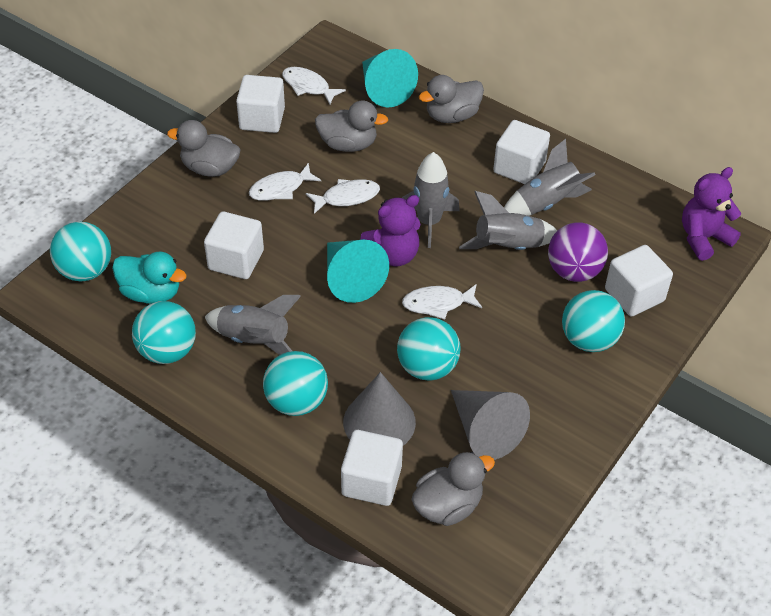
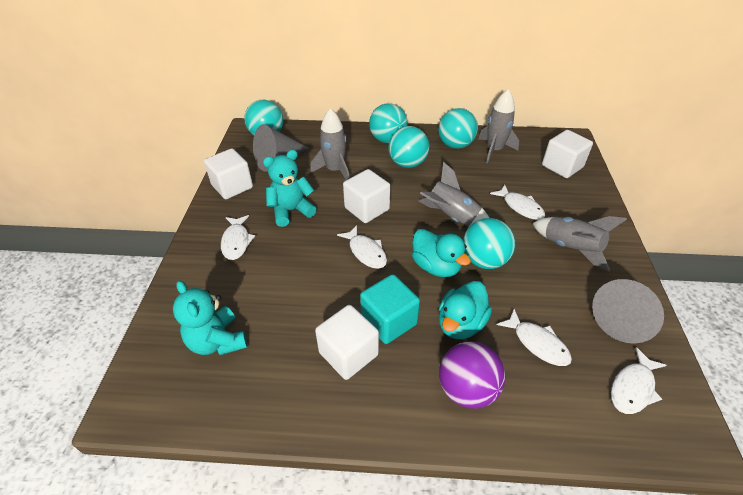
grey duck: [167,120,241,177] [315,101,388,152] [411,452,495,526] [419,75,484,123] = 4 -> none = 0
purple teddy bear: [360,195,421,266] [682,167,741,261] = 2 -> none = 0
turquoise cone: [327,240,389,303] [362,49,418,107] = 2 -> none = 0
turquoise cube: none = 0 -> [360,274,420,344] = 1
turquoise duck: [112,251,187,304] = 1 -> [412,229,471,277] [439,281,492,339] = 2
turquoise teddy bear: none = 0 -> [173,280,247,355] [263,150,317,227] = 2
white cube: [204,211,264,279] [236,75,285,133] [341,430,403,506] [493,120,550,184] [605,245,673,317] = 5 -> [204,149,253,199] [315,305,379,380] [343,169,390,223] [542,130,593,178] = 4
white fish: [249,163,321,201] [282,67,346,104] [306,179,380,214] [402,284,482,320] = 4 -> [221,215,255,260] [337,225,387,269] [490,185,545,220] [497,309,572,366] [611,347,667,414] = 5

